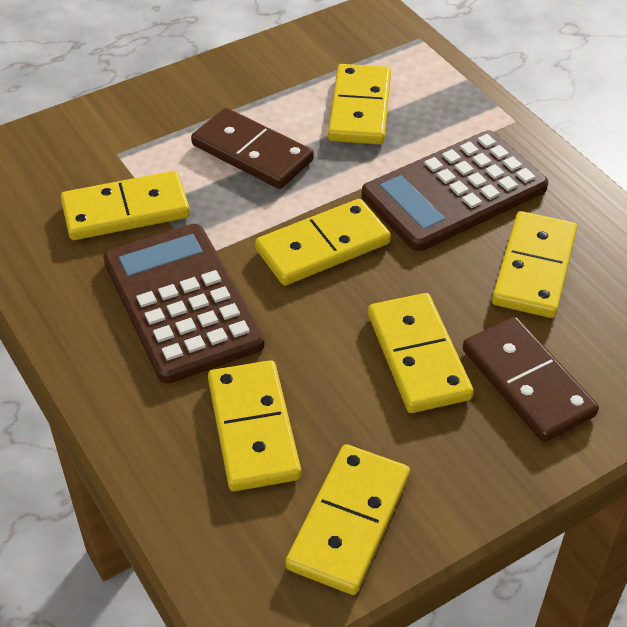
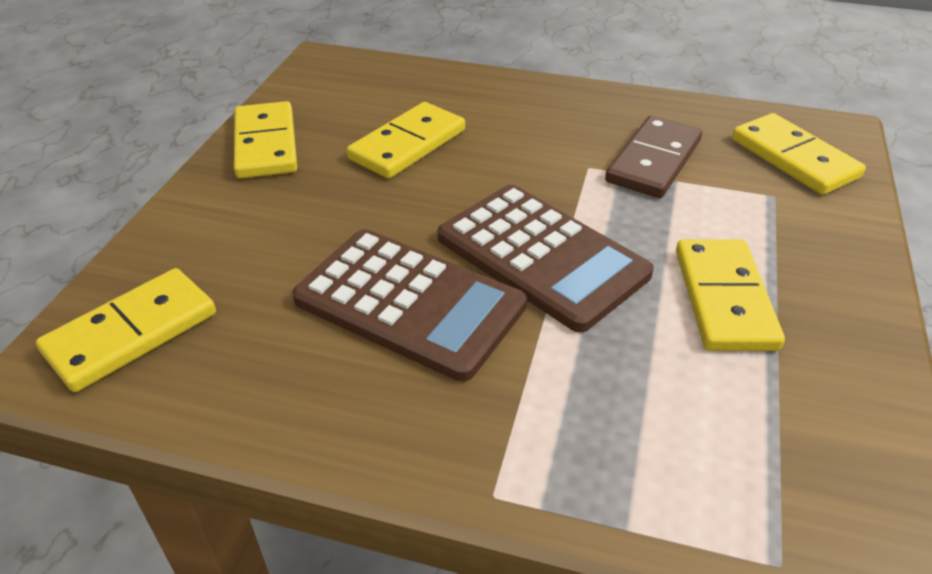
brown domino: [191,108,314,189] [463,317,599,442] = 2 -> [605,116,702,198] = 1
yellow domino: [61,171,190,240] [208,360,301,491] [255,199,391,286] [285,444,410,595] [328,64,391,144] [368,293,474,413] [492,211,577,318] = 7 -> [36,268,216,392] [234,101,297,179] [347,102,465,179] [676,239,785,351] [732,113,866,195] = 5

